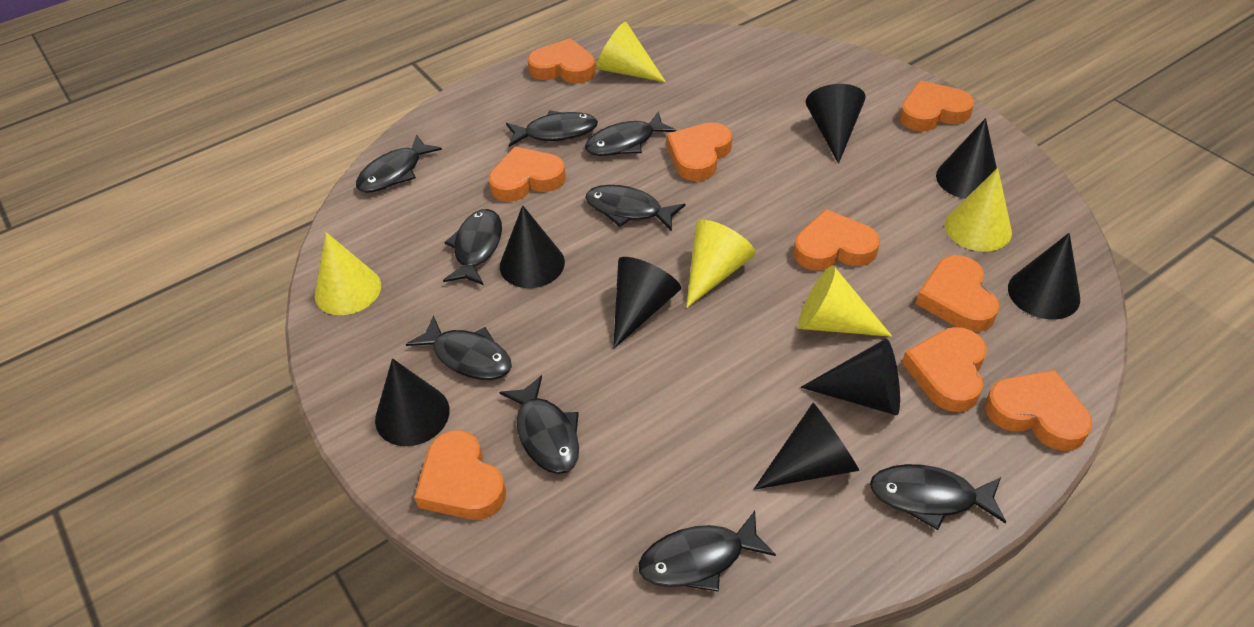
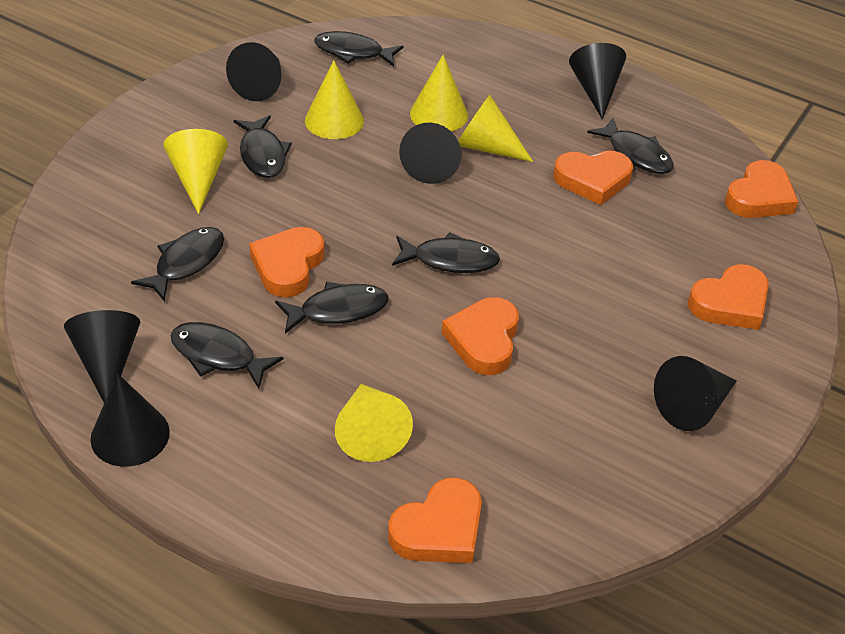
black cone: [375,358,450,446] [500,205,565,288] [613,257,681,349] [754,403,859,490] [801,339,900,415] [806,84,866,164] [936,118,997,199] [1008,233,1080,319] = 8 -> [64,310,140,403] [91,373,170,467] [226,42,282,101] [399,123,461,184] [569,43,626,119] [654,356,737,431] = 6
black fish: [356,134,442,193] [406,315,512,380] [443,209,502,285] [499,375,579,474] [506,110,598,147] [585,111,676,156] [585,185,685,231] [638,511,776,592] [870,464,1006,530] = 9 -> [131,227,224,302] [170,322,283,389] [234,115,292,178] [275,282,388,333] [314,31,404,66] [392,232,500,273] [587,118,673,174] = 7
orange heart: [414,430,506,520] [489,146,566,202] [527,38,596,83] [667,122,732,181] [794,209,880,271] [899,81,974,131] [902,327,987,412] [916,255,1000,332] [985,370,1092,451] = 9 -> [249,227,325,297] [388,478,482,563] [442,297,519,375] [553,151,633,205] [688,264,769,330] [725,160,799,218] = 6

